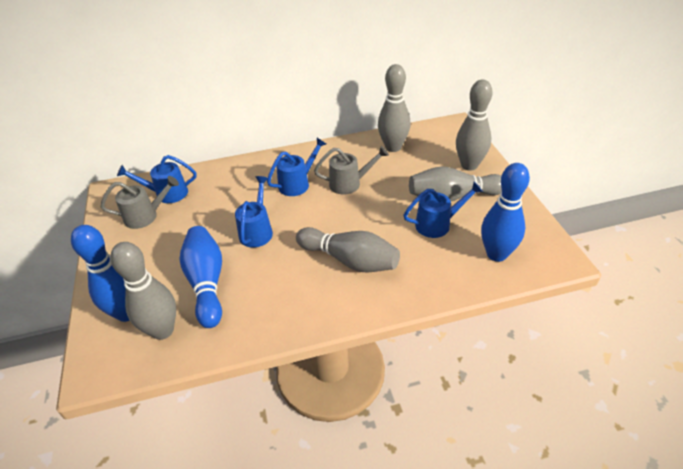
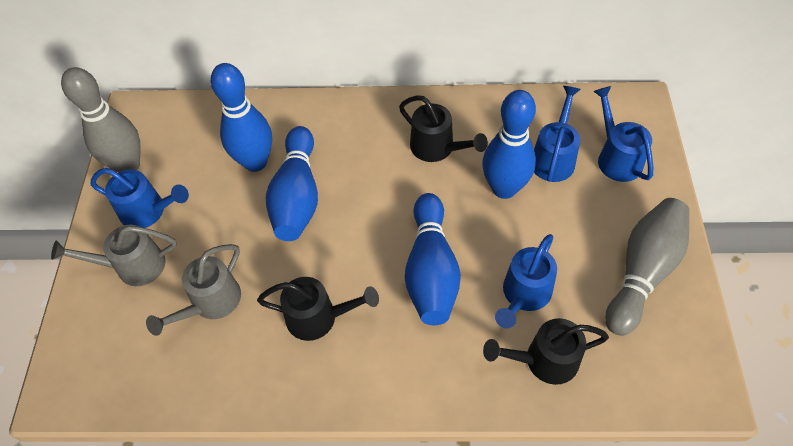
black watering can: none = 0 -> [257,277,379,341] [399,95,488,162] [483,318,609,385] = 3
blue bowling pin: [71,225,130,322] [180,226,222,328] [481,163,530,262] = 3 -> [211,63,272,172] [266,126,318,241] [405,193,461,325] [482,90,536,199] = 4
grey bowling pin: [110,242,176,340] [296,227,400,273] [378,64,411,152] [409,166,502,201] [456,80,493,171] = 5 -> [61,67,141,172] [605,198,689,336] = 2

